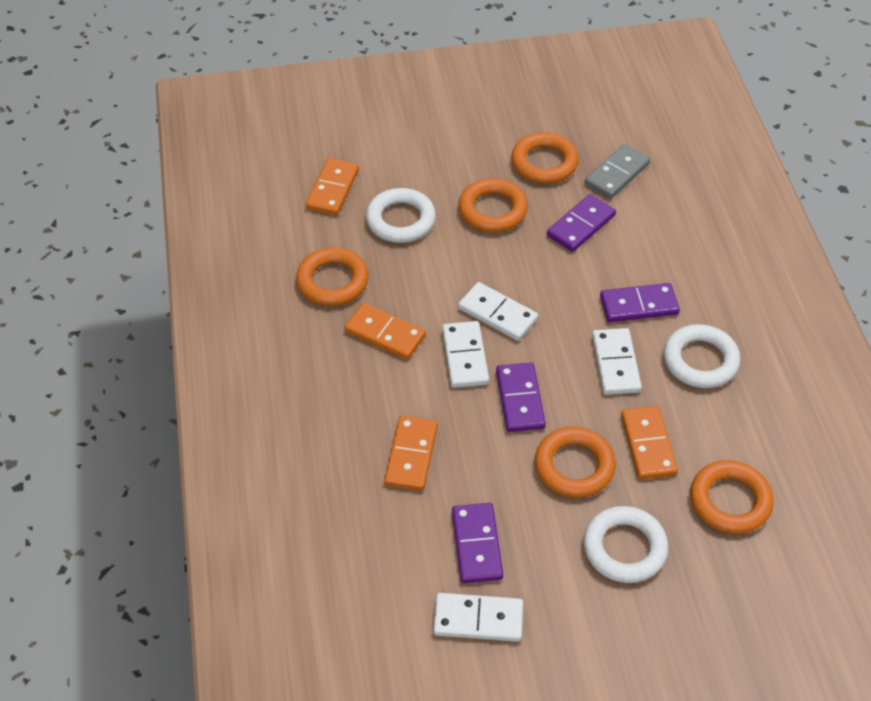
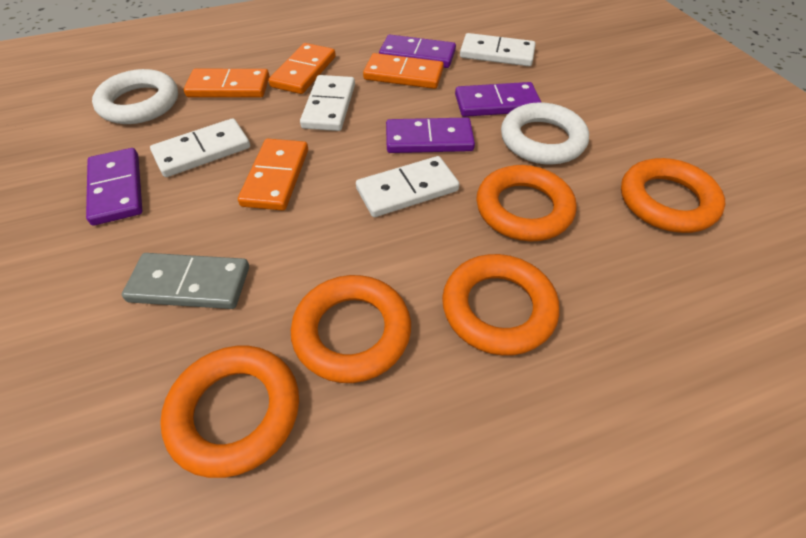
white ring: [366,188,436,243] [584,506,668,583] [664,324,740,388] = 3 -> [92,69,178,124] [501,102,589,165] = 2

